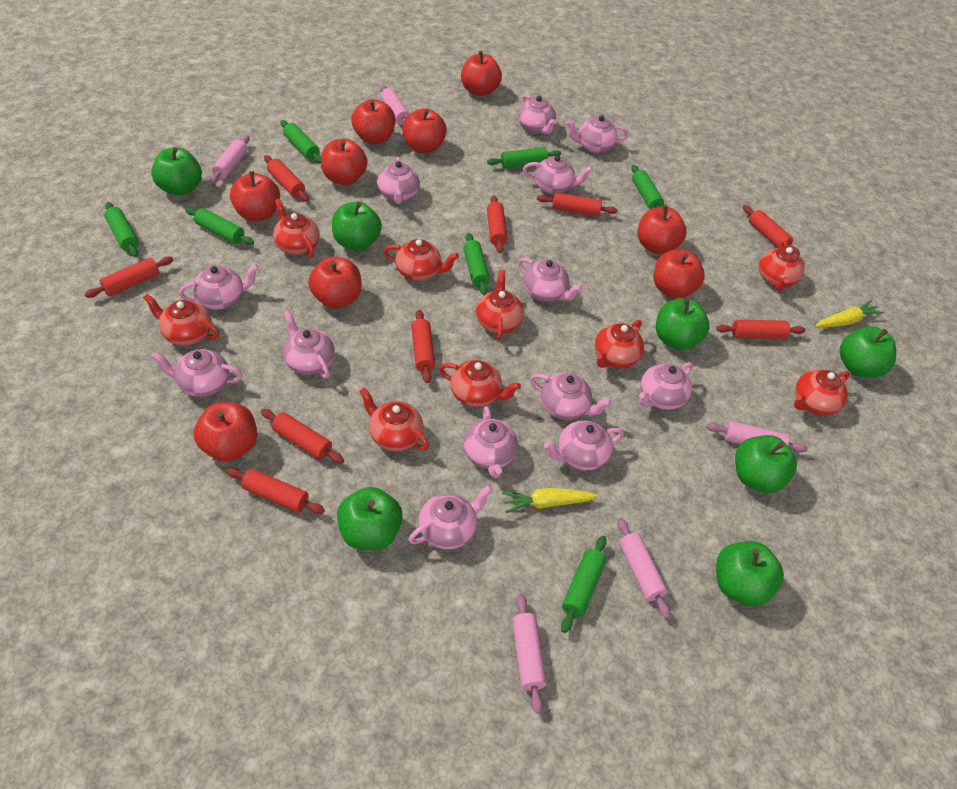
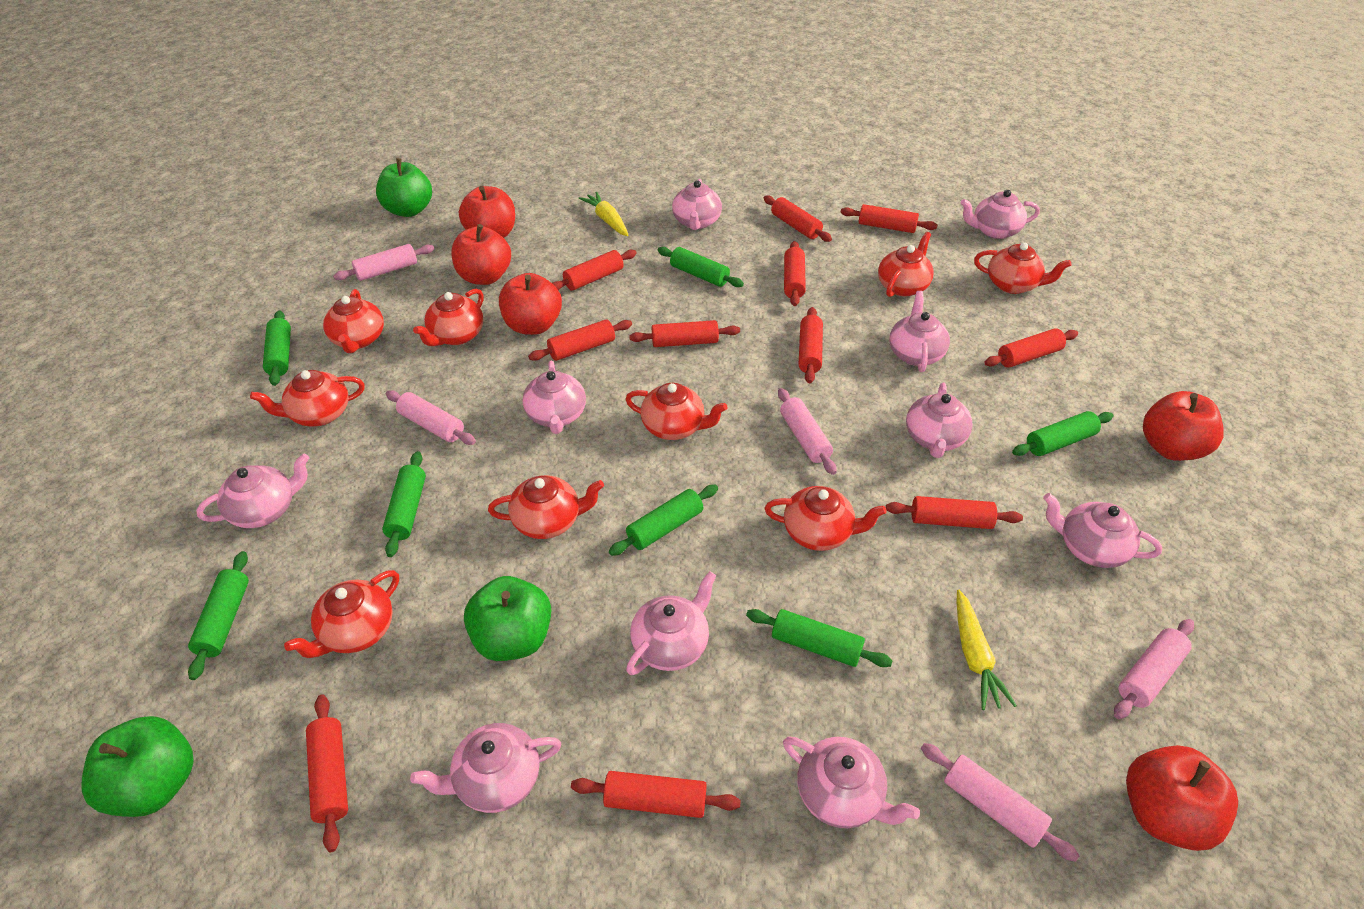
green apple: [151,147,202,196] [332,201,382,251] [337,487,403,550] [656,299,710,350] [716,541,784,606] [735,435,797,493] [840,326,896,378] = 7 -> [81,716,194,817] [376,158,432,217] [464,576,551,661] = 3
pink teapot: [151,349,242,397] [179,264,259,309] [283,310,335,379] [377,157,420,204] [408,485,492,549] [463,406,518,478] [517,94,557,134] [518,258,582,302] [523,155,593,194] [530,373,612,420] [544,420,624,470] [566,115,628,153] [639,362,693,410] = 13 -> [196,453,309,528] [410,723,561,813] [523,361,586,434] [626,571,716,675] [672,179,722,230] [783,737,920,828] [889,291,950,372] [906,382,973,458] [961,190,1040,239] [1043,493,1162,568] = 10
red apple: [194,402,257,462] [230,171,280,221] [308,257,362,308] [321,138,367,185] [351,99,396,144] [402,108,447,153] [461,51,502,96] [638,205,686,254] [654,250,705,299] = 9 -> [451,224,511,285] [459,186,515,238] [499,273,562,335] [1126,745,1238,851] [1143,391,1224,461] = 5
red rolling pin: [84,257,173,298] [226,468,325,514] [261,409,344,464] [264,155,309,201] [411,309,435,383] [487,195,507,253] [537,192,617,217] [716,320,806,339] [743,205,800,255] = 9 -> [306,694,348,852] [528,319,632,361] [552,250,637,291] [571,771,741,818] [629,320,740,347] [764,195,832,242] [784,241,806,306] [799,307,823,383] [840,204,938,233] [886,496,1023,529] [984,328,1078,368] = 11

